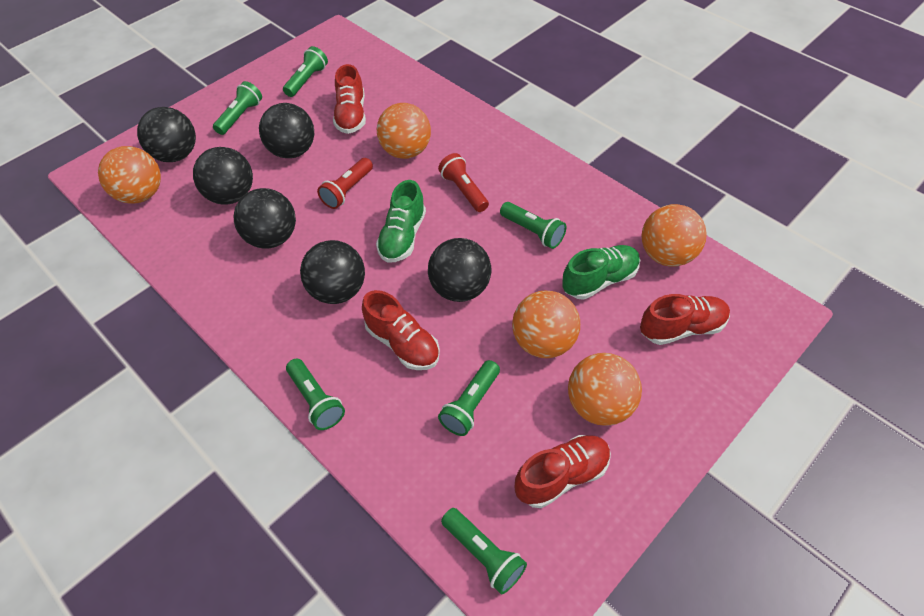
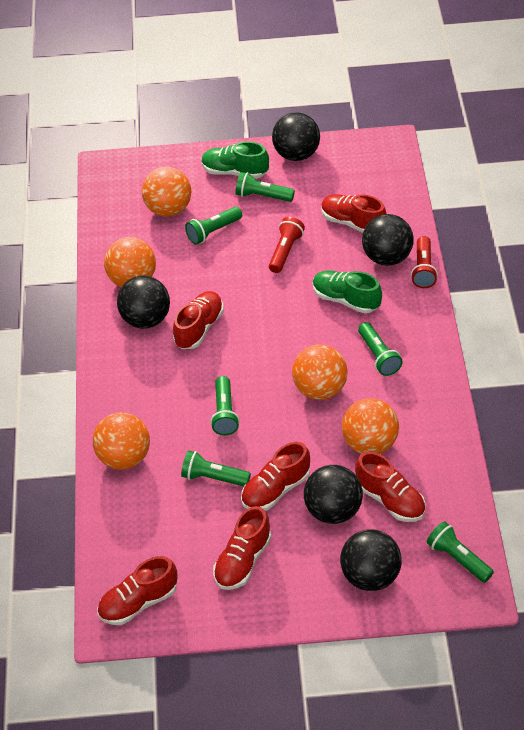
black ball: [137,107,196,162] [193,147,253,205] [234,188,296,249] [259,103,314,158] [300,240,365,304] [428,238,491,302] = 6 -> [117,276,170,329] [272,112,320,161] [304,465,363,524] [340,529,402,591] [362,214,413,266] = 5
red shoe: [333,64,366,134] [362,290,440,370] [515,435,611,508] [640,294,730,345] = 4 -> [97,556,177,625] [173,291,224,349] [213,506,272,590] [241,442,310,511] [321,194,387,233] [355,452,425,522] = 6

